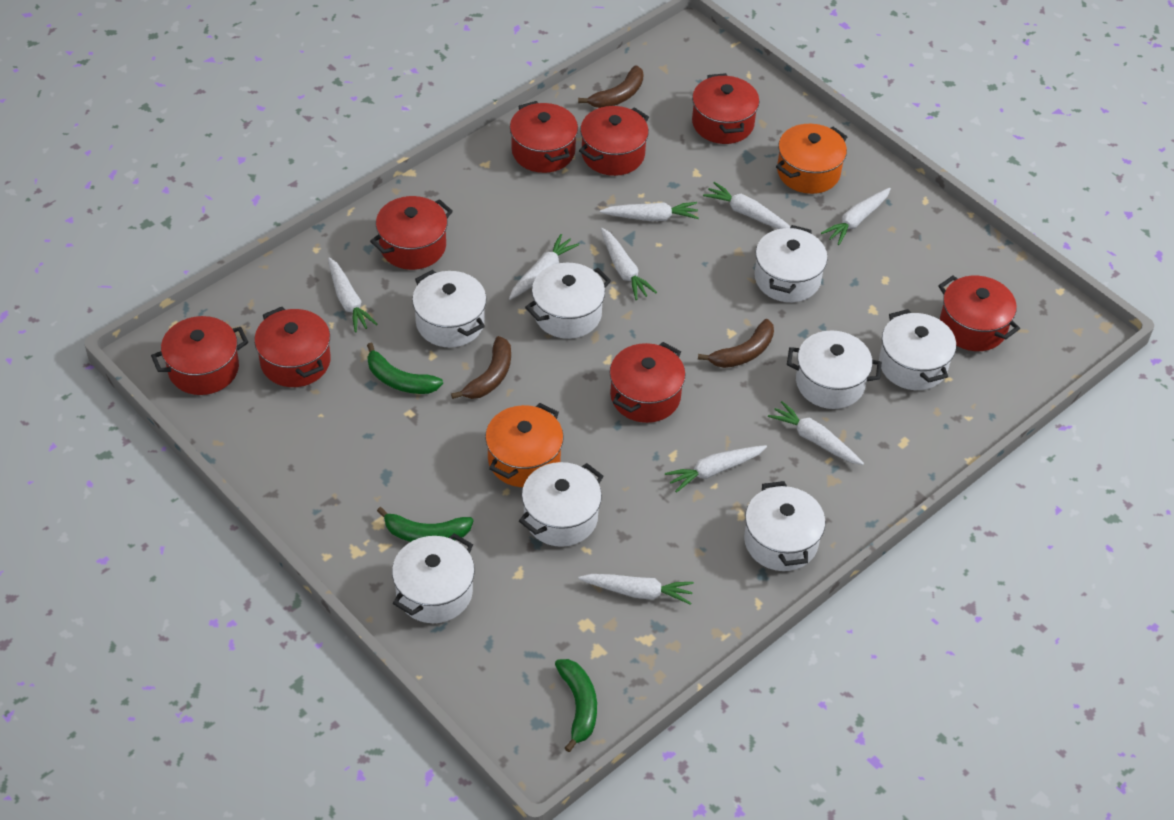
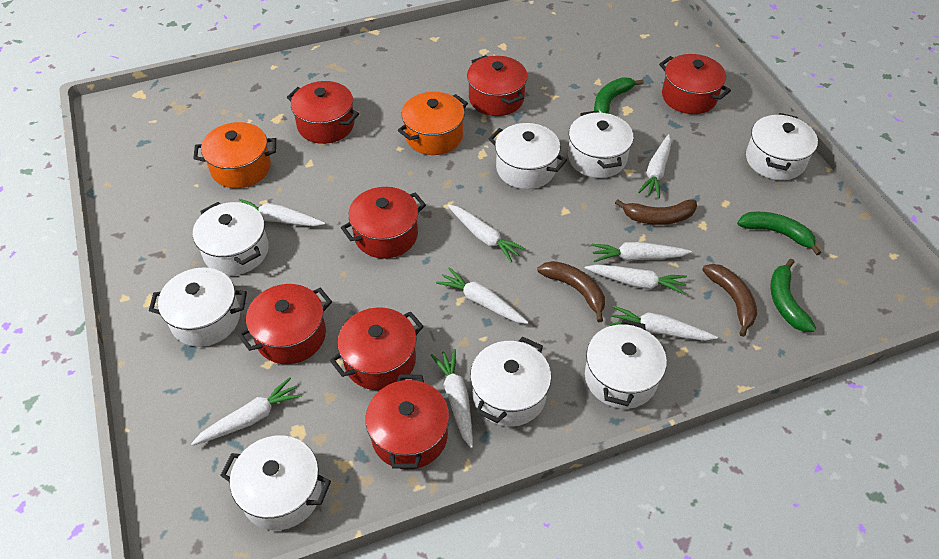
red pot: [151,316,248,395] [254,307,331,387] [370,196,453,270] [510,101,578,173] [579,106,649,176] [610,342,685,423] [692,73,759,144] [938,276,1020,351] = 8 -> [238,284,332,364] [287,81,359,144] [330,307,424,390] [341,187,426,259] [365,374,449,470] [467,55,528,116] [659,54,731,114] = 7

